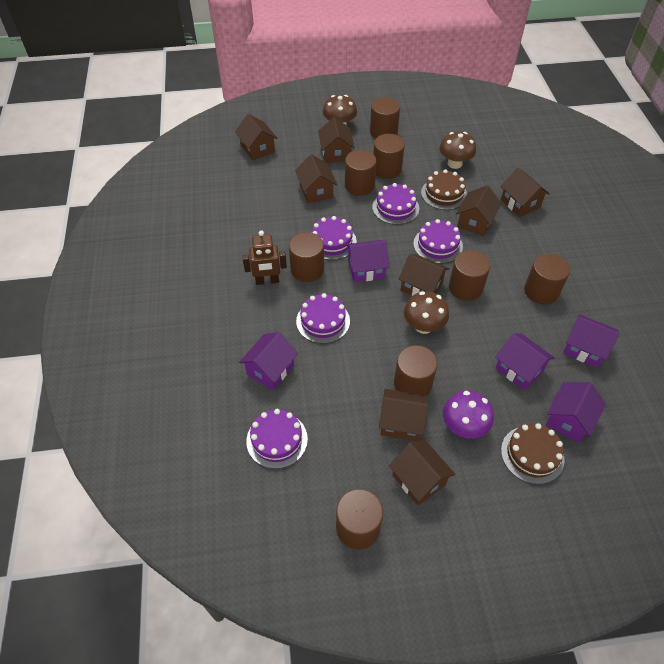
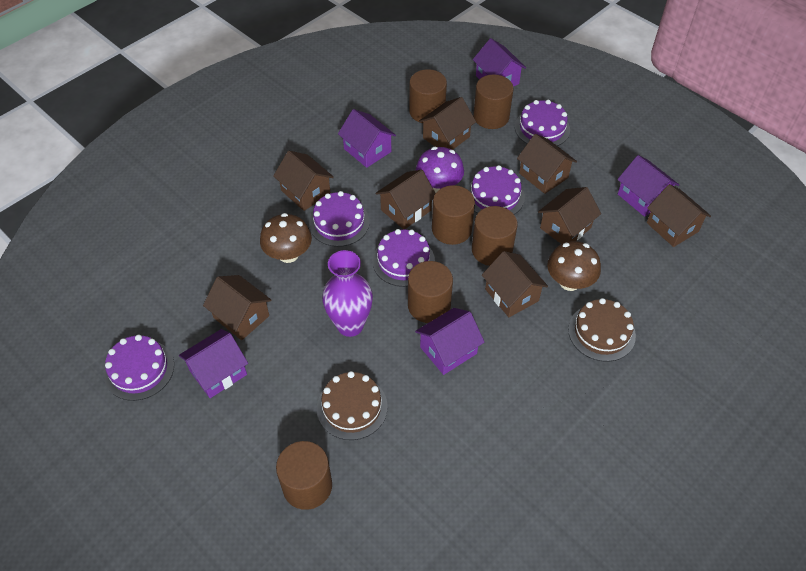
brown cylinder: [289,232,324,282] [336,489,383,550] [345,150,377,196] [370,97,400,139] [373,134,405,179] [394,345,438,395] [449,250,490,301] [524,254,570,305] = 8 -> [276,441,332,510] [408,261,453,323] [409,69,447,123] [432,185,475,245] [472,206,518,266] [473,74,514,129] = 6
brown mushroom: [323,95,357,126] [404,291,449,334] [439,132,476,169] = 3 -> [260,213,312,263] [547,241,601,291] = 2
brown robot: [243,230,287,285] = 1 -> none = 0
purple vase: none = 0 -> [322,250,373,337] = 1

